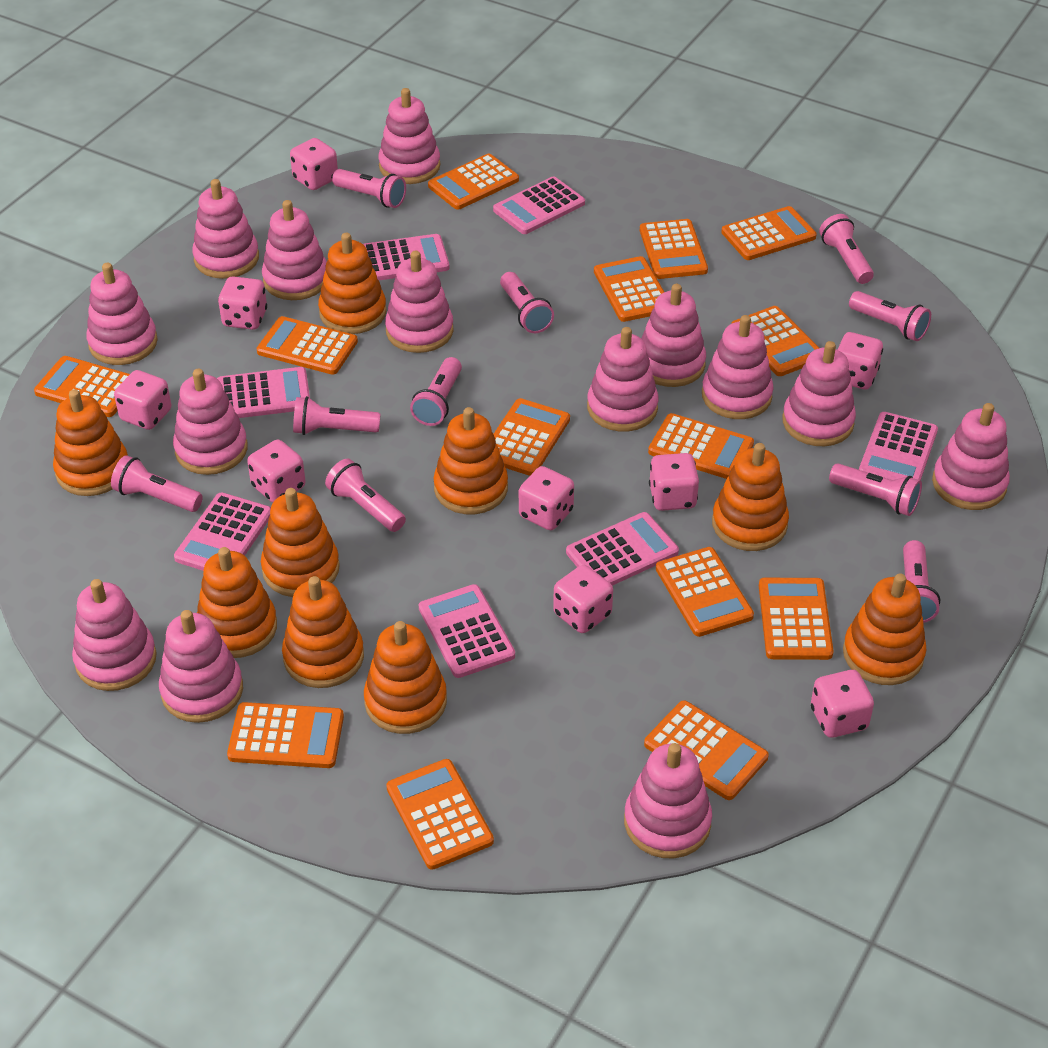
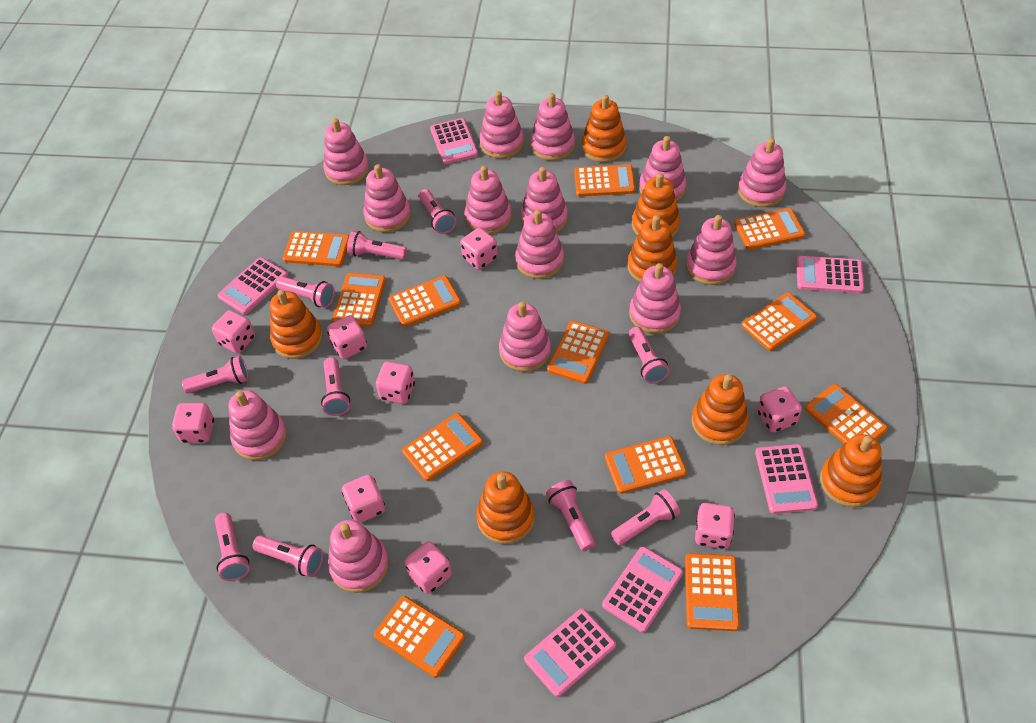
orange calculator: [34,356,130,417] [227,702,344,768] [257,316,358,375] [386,759,494,870] [428,154,519,210] [493,398,570,476] [594,256,664,322] [640,219,708,279] [644,700,769,800] [648,413,754,479] [656,547,754,637] [721,206,817,260] [732,306,819,376] [759,578,833,660] = 14 -> [283,231,349,266] [332,273,386,327] [374,596,465,678] [389,275,461,327] [402,413,483,481] [547,321,609,384] [574,164,636,197] [605,436,687,494] [685,553,740,631] [734,208,805,250] [742,293,817,351] [805,384,888,444] = 12
orange stacking toy: [53,389,128,496] [197,547,277,658] [261,488,340,597] [282,576,364,688] [318,233,387,334] [364,621,447,734] [434,407,508,514] [712,443,789,551] [843,573,926,685] = 9 -> [270,290,323,359] [476,471,535,544] [582,95,627,162] [628,215,677,282] [632,173,680,238] [692,374,749,445] [820,434,882,507] = 7
pink calculator: [174,492,271,571] [217,367,310,418] [363,234,449,280] [419,584,515,678] [493,176,585,234] [566,512,679,586] [859,412,938,481] = 7 -> [218,257,288,314] [430,118,478,164] [524,608,616,697] [602,546,683,633] [755,444,818,514] [796,256,864,293] = 6

